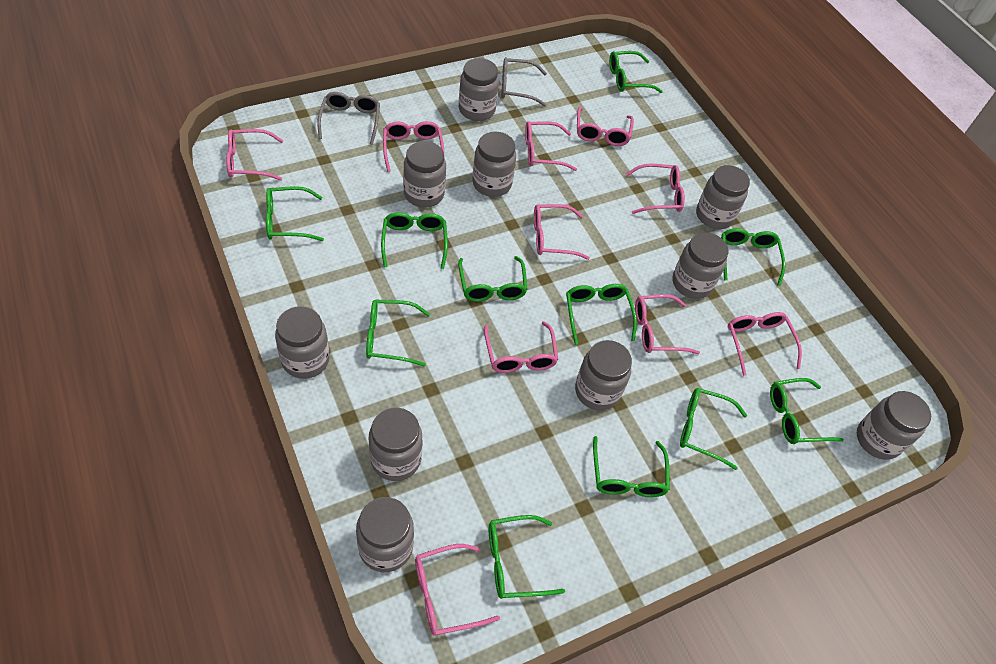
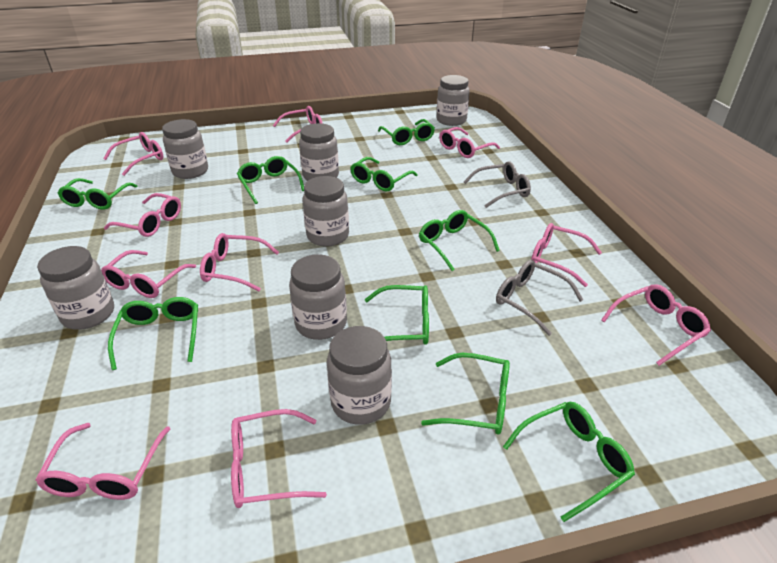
green glasses: [266,186,324,241] [366,299,430,367] [381,212,448,269] [458,256,528,302] [489,515,565,599] [566,284,637,345] [593,436,670,497] [609,51,663,93] [680,388,747,470] [721,228,785,286] [770,378,844,444] = 11 -> [58,178,137,210] [108,297,198,370] [237,156,304,204] [350,157,417,191] [365,285,429,345] [378,119,435,145] [419,210,500,271] [421,353,510,435] [503,402,635,522] = 9
grey jar: [275,306,330,379] [356,497,414,572] [369,408,422,481] [403,141,446,208] [459,58,499,121] [472,132,516,197] [575,340,632,411] [673,233,729,299] [696,165,750,229] [857,391,931,460] = 10 -> [37,246,114,330] [162,119,208,179] [289,254,347,340] [299,123,339,181] [303,176,349,247] [327,326,392,425] [436,75,470,126] = 7

